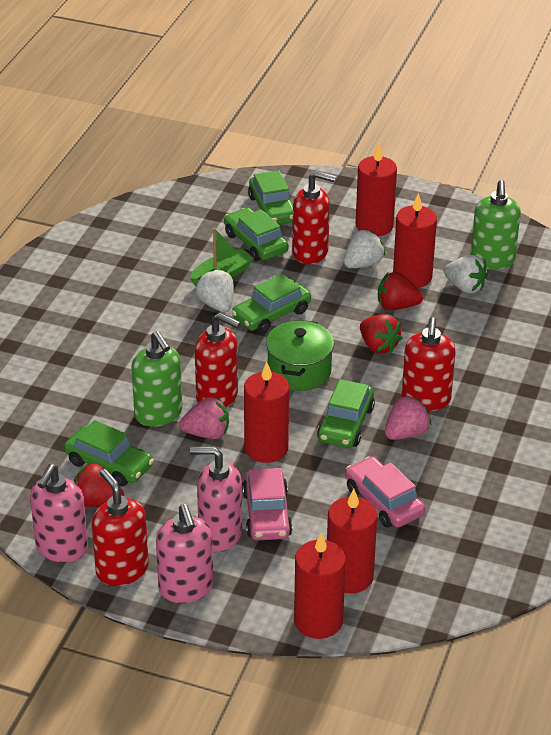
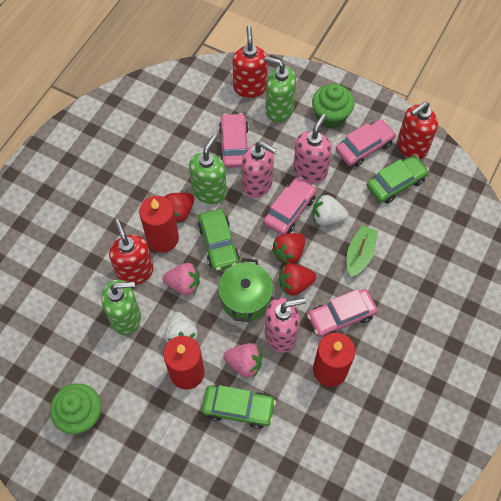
green car: [64,420,154,486] [224,208,289,261] [232,274,311,333] [248,170,293,224] [317,379,375,448] = 5 -> [198,209,240,271] [202,385,276,429] [367,155,429,204] = 3
green cupcake: none = 0 -> [50,383,101,434] [312,84,354,128] = 2
green soap dispenser: [131,331,182,427] [471,180,521,269] = 2 -> [101,280,141,335] [189,135,227,204] [264,56,296,122] = 3
pink car: [243,468,293,540] [345,456,425,528] = 2 -> [219,113,249,168] [263,177,317,235] [307,289,378,337] [336,119,396,167] = 4
red candle: [244,362,289,463] [294,533,346,639] [327,489,377,594] [356,144,397,236] [393,193,437,288] = 5 -> [139,196,179,253] [163,336,205,389] [313,333,355,387] = 3
red soap dispenser: [92,469,149,586] [195,313,240,408] [292,171,336,264] [402,317,456,411] = 4 -> [109,219,154,285] [232,26,268,98] [397,102,438,159] = 3
white strawberry: [196,269,234,312] [344,230,385,268] [444,255,488,293] = 3 -> [165,312,198,343] [313,195,348,226] = 2

